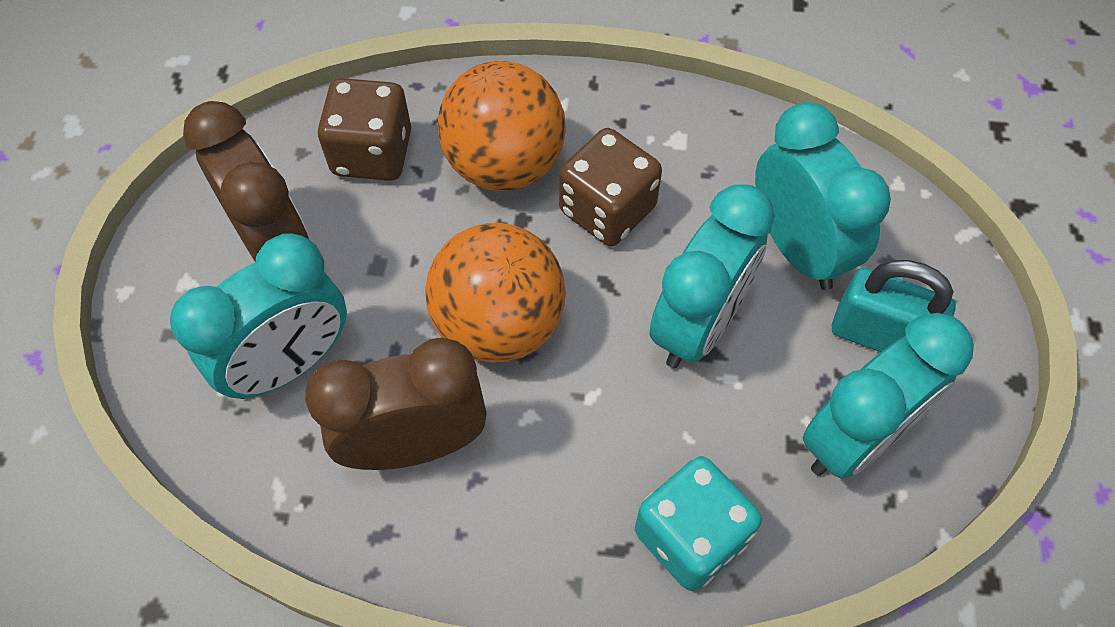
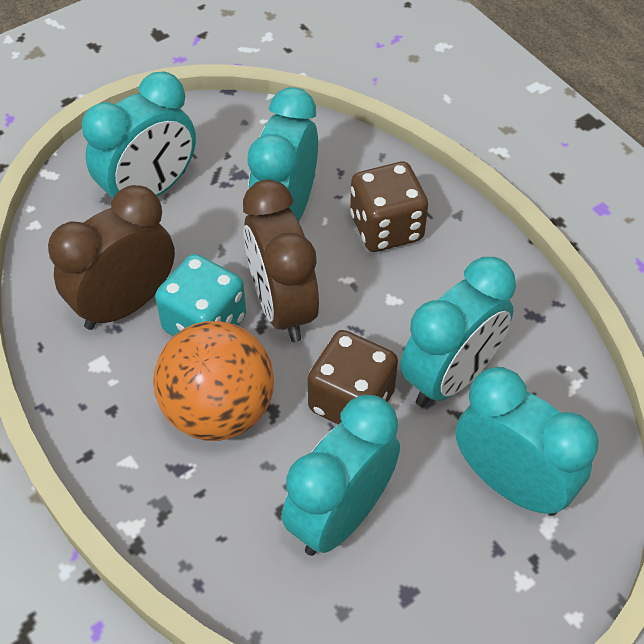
orange ball: [425,223,566,363] [437,61,566,191] = 2 -> [153,321,274,441] = 1
turquoise clock: [170,233,347,399] [649,184,775,368] [755,102,891,290] [803,313,974,479] = 4 -> [82,72,196,198] [248,87,318,222] [282,395,400,556] [400,257,516,407] [456,367,599,516] = 5
turquoise padlock: [832,260,956,352] = 1 -> none = 0

